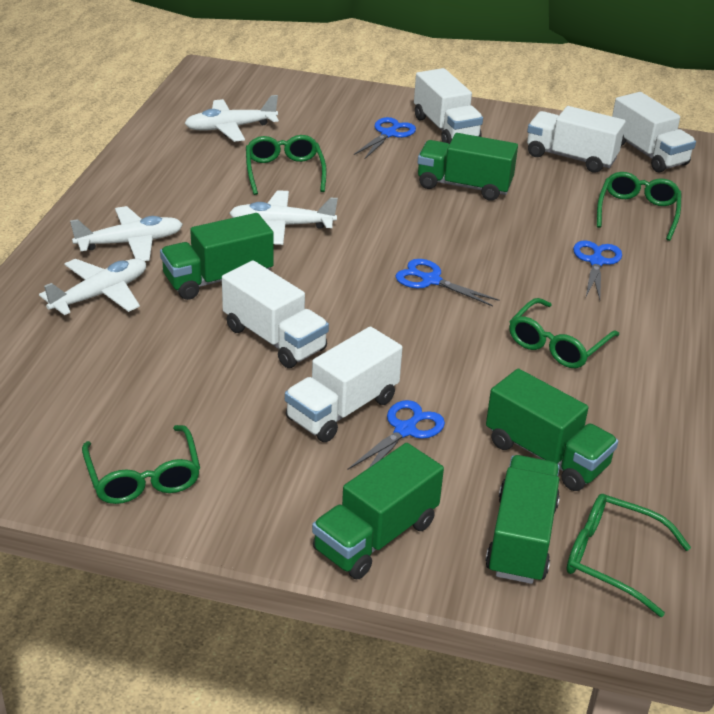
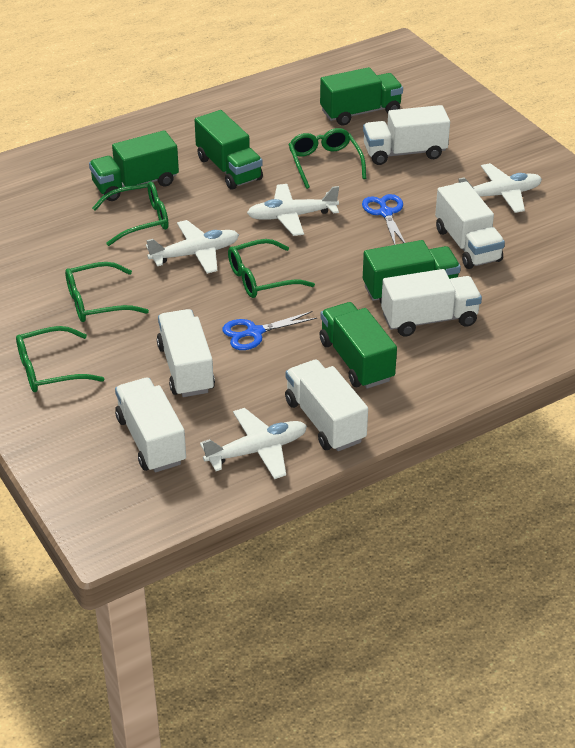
blue scissors: [348,400,445,469] [354,117,416,160] [395,259,499,306] [573,240,622,300] = 4 -> [222,311,318,350] [362,194,405,245] = 2
white truck: [222,261,329,368] [285,326,403,442] [414,68,483,144] [527,106,626,173] [612,92,696,172] = 5 -> [115,378,186,472] [157,309,215,397] [285,360,368,451] [363,105,450,165] [381,269,482,336] [435,181,505,269] = 6

